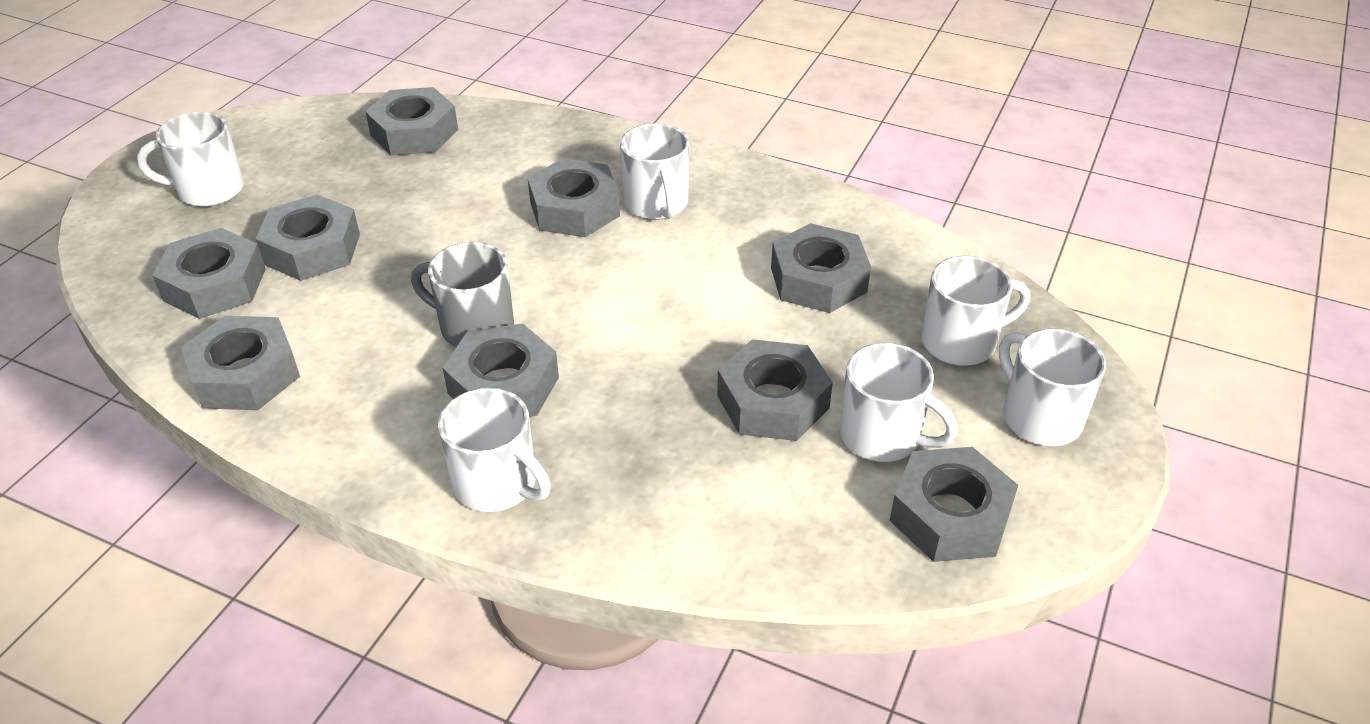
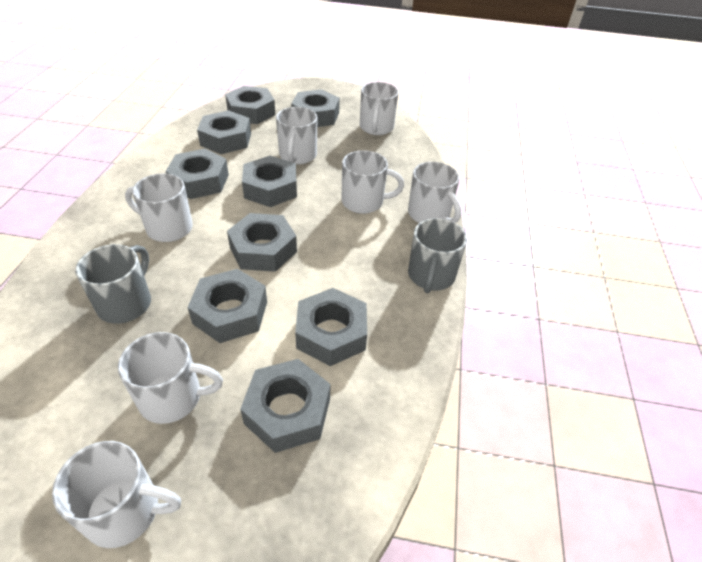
grey mug: [411,242,514,347] = 1 -> [75,244,151,324] [408,218,467,293] = 2
white mug: [137,112,244,207] [438,388,551,512] [620,123,690,220] [840,343,958,462] [921,256,1030,366] [999,329,1106,446] = 6 -> [52,441,181,548] [118,332,223,424] [125,173,193,242] [276,107,317,165] [342,150,404,214] [360,82,399,135] [408,162,461,223] = 7

